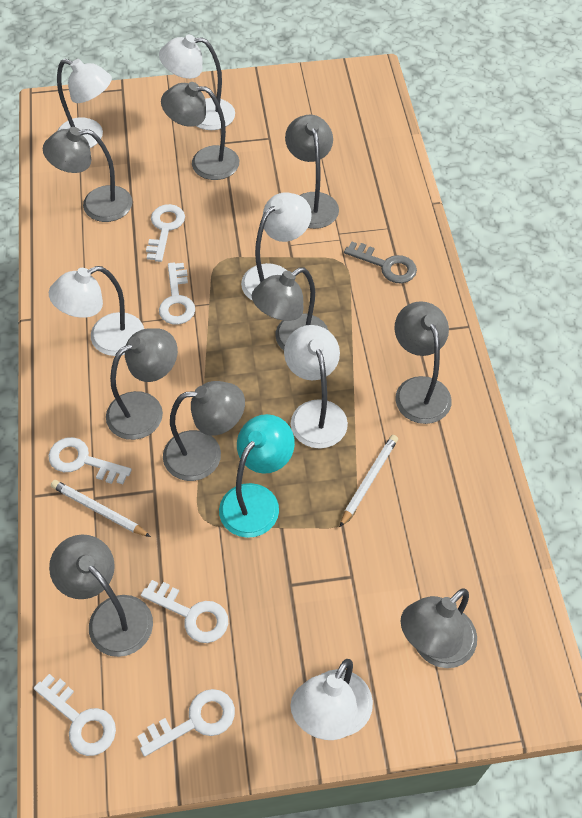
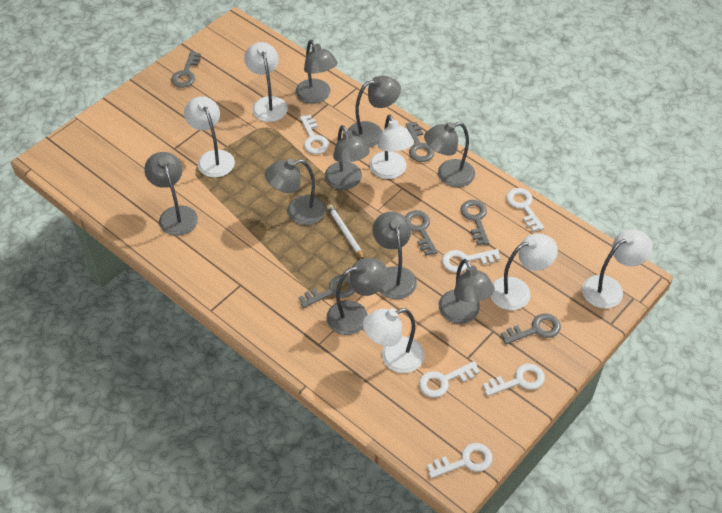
grey key: [344,242,417,283] = 1 -> [171,51,200,88] [299,275,355,308] [405,210,438,256] [406,122,434,162] [460,200,489,245] [501,313,561,344] = 6
turquoise lamp: [219,414,295,538] = 1 -> none = 0
white pencil: [51,480,151,537] [340,435,398,527] = 2 -> [327,204,364,259] = 1

